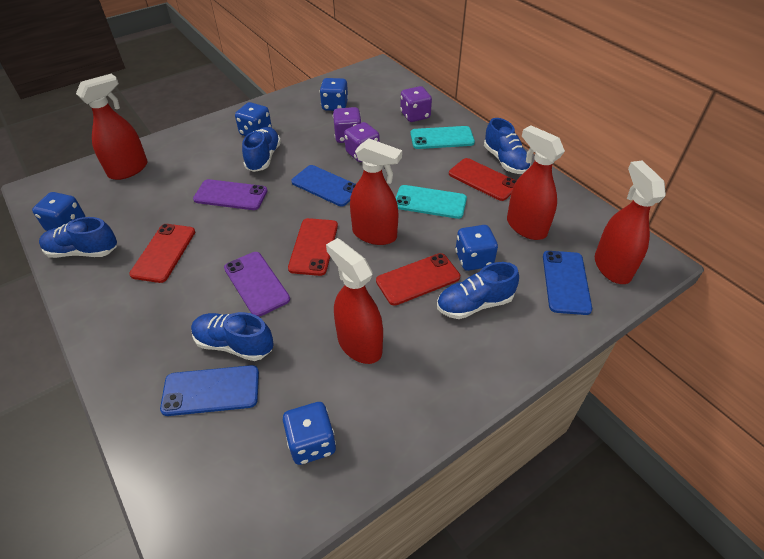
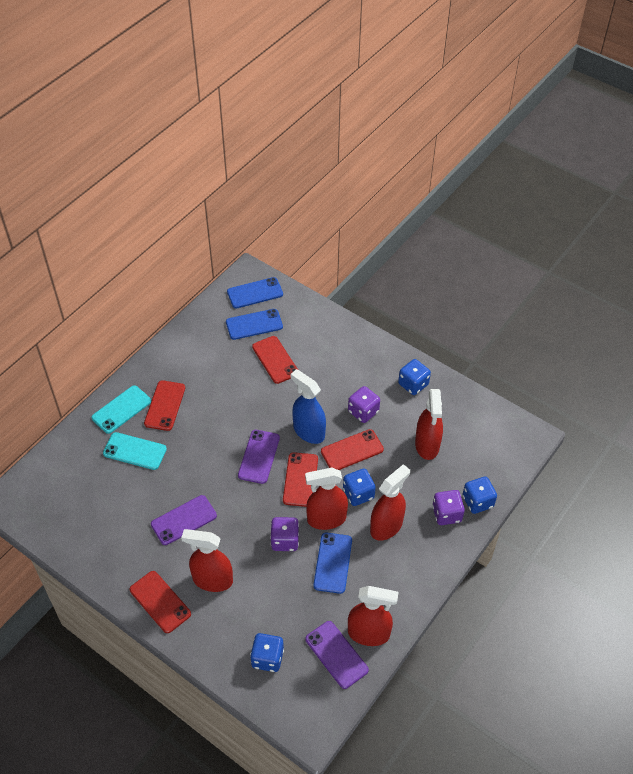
blue dice: [32,192,85,231] [235,102,272,136] [283,402,336,465] [320,78,348,111] [455,225,498,271] = 5 -> [250,633,284,672] [343,469,376,506] [398,359,431,395] [463,477,497,514] = 4
blue shoe: [39,217,117,258] [191,312,274,361] [242,127,281,172] [437,262,519,319] [484,118,531,174] = 5 -> none = 0
blue spray bottle: none = 0 -> [290,369,326,444] = 1
purple phone: [193,179,268,210] [224,252,290,317] = 2 -> [151,495,217,545] [238,430,280,484] [305,621,369,689] = 3
red phone: [129,224,195,283] [288,218,338,276] [376,253,460,306] [449,158,516,201] = 4 -> [130,571,191,633] [144,380,185,431] [252,336,298,384] [283,452,318,507] [321,429,384,470] = 5

